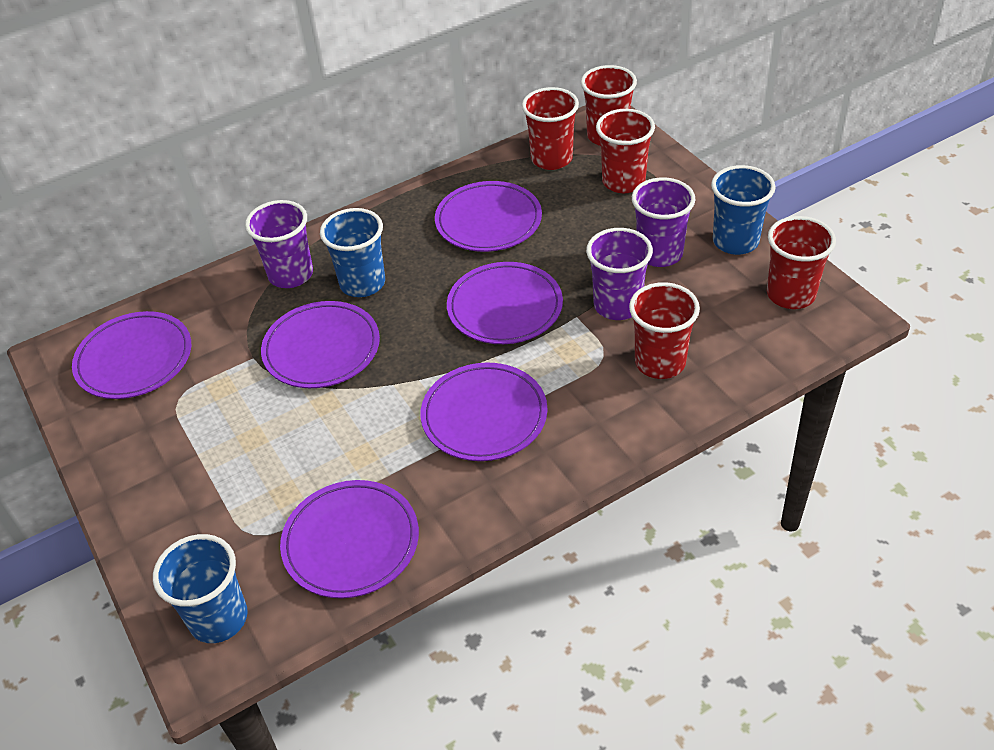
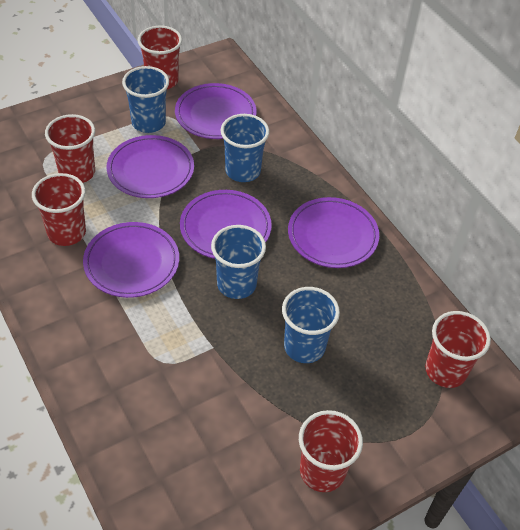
blue cup: [153,534,248,643] [320,208,385,297] [711,165,775,255] = 3 -> [122,66,169,133] [211,225,266,299] [221,114,269,182] [282,287,340,363] = 4
purple cup: [245,200,313,288] [586,228,653,320] [632,177,695,267] = 3 -> none = 0
purple plate: [72,311,191,399] [261,301,380,388] [280,480,419,598] [420,363,547,461] [435,181,542,252] [447,262,563,344] = 6 -> [83,222,179,298] [107,135,194,198] [175,83,257,139] [180,190,272,259] [288,197,379,268] = 5

